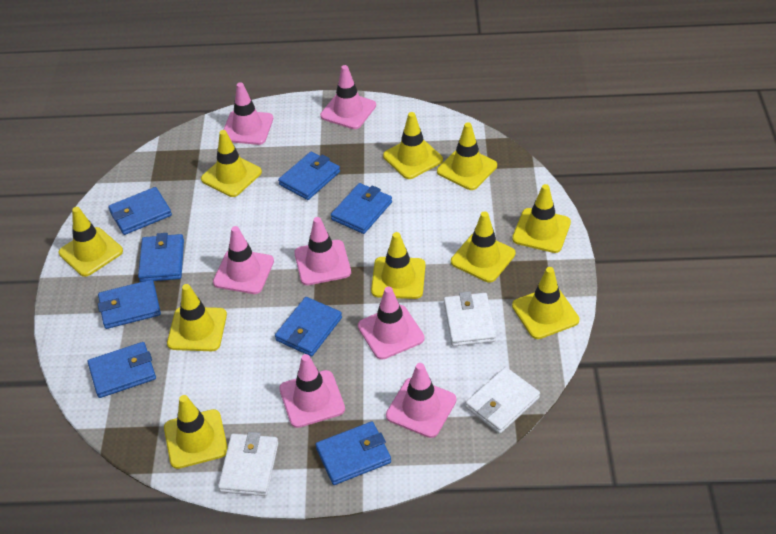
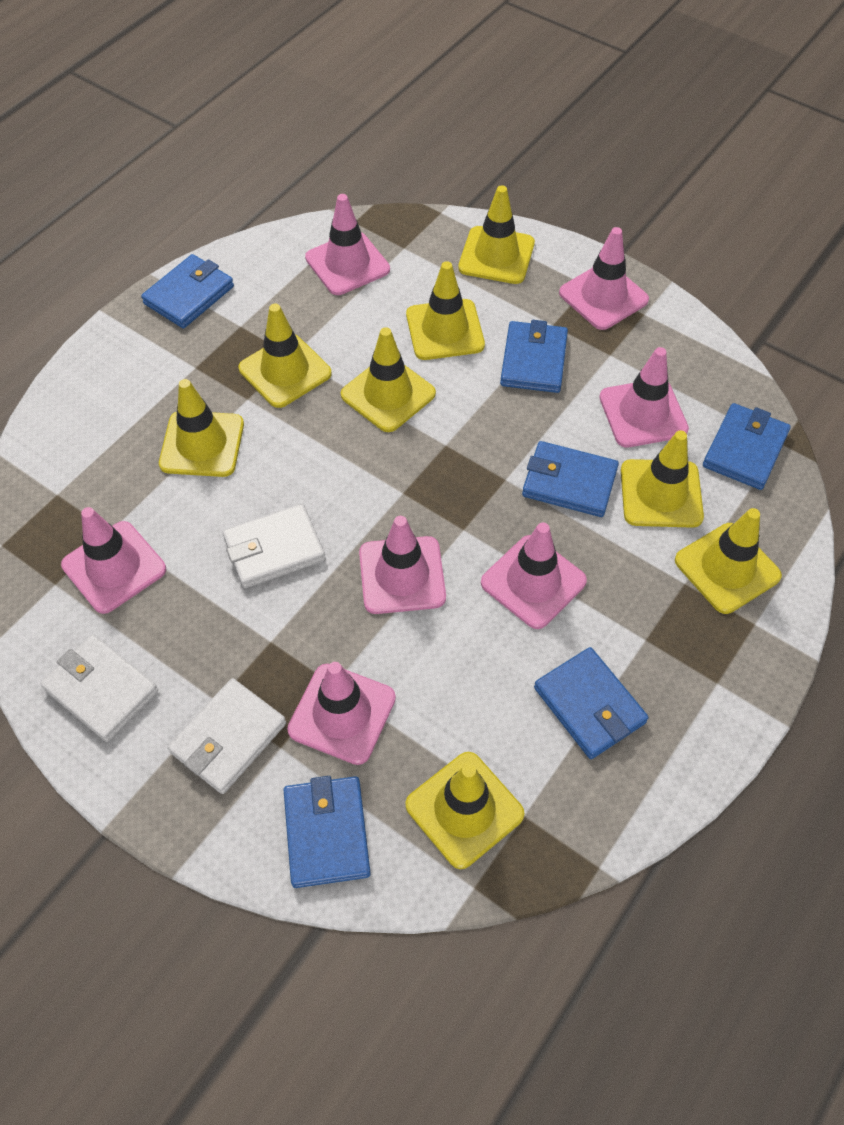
blue wallet: [88,342,156,398] [98,280,161,329] [108,187,172,235] [138,233,184,282] [275,297,342,357] [278,152,340,200] [315,422,391,485] [331,183,392,234] = 8 -> [141,254,234,328] [284,776,371,888] [500,320,568,393] [522,441,619,517] [534,647,648,759] [703,403,791,490] = 6
yellow traffic cone: [59,207,123,277] [164,395,228,469] [167,284,227,351] [201,130,262,197] [371,232,426,299] [383,112,443,179] [437,122,497,190] [451,211,515,283] [512,184,571,253] [512,267,580,339] = 10 -> [159,379,244,477] [238,304,332,408] [341,327,436,432] [405,752,525,869] [406,261,485,360] [458,185,535,284] [621,430,704,528] [675,508,782,614] = 8

